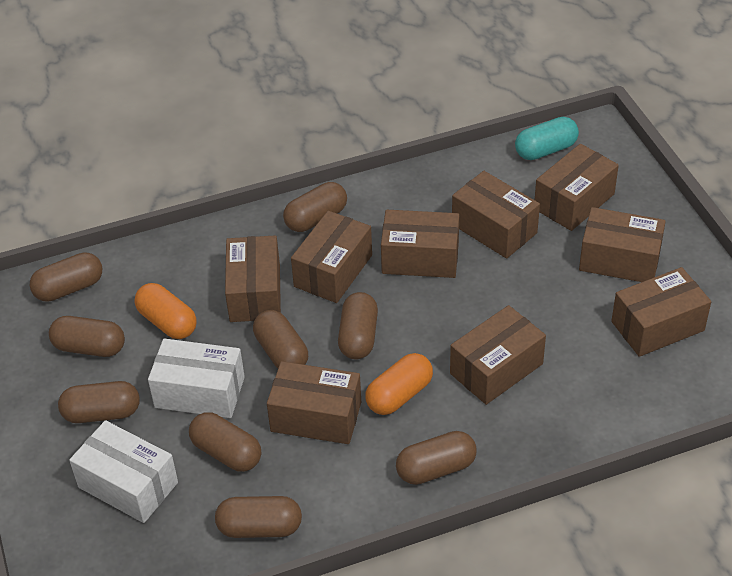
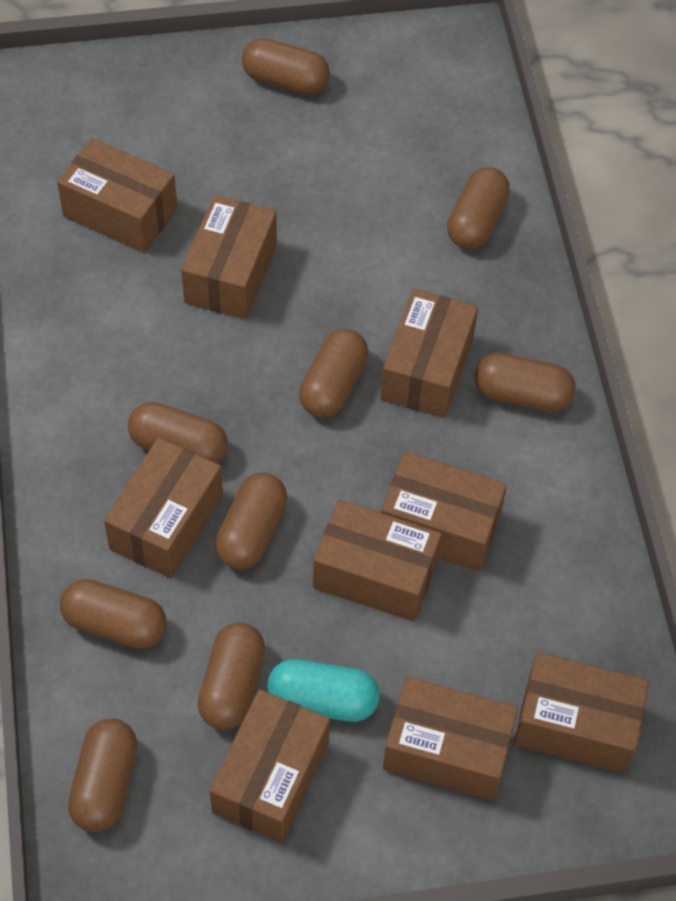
orange capsule: [135,283,197,339] [365,353,433,415] = 2 -> none = 0
white box: [69,420,178,523] [148,338,245,418] = 2 -> none = 0

